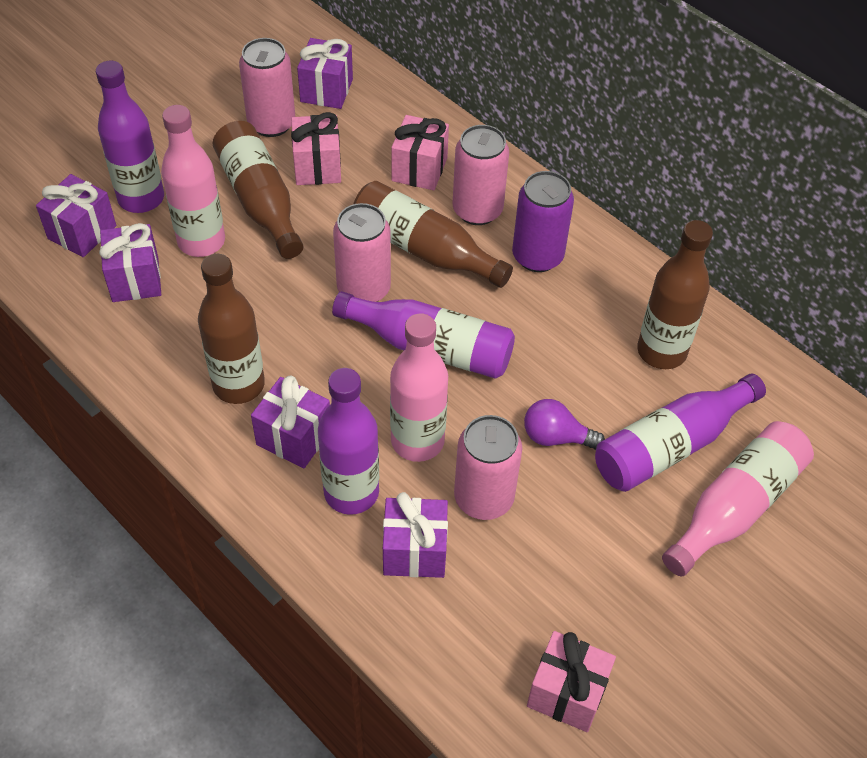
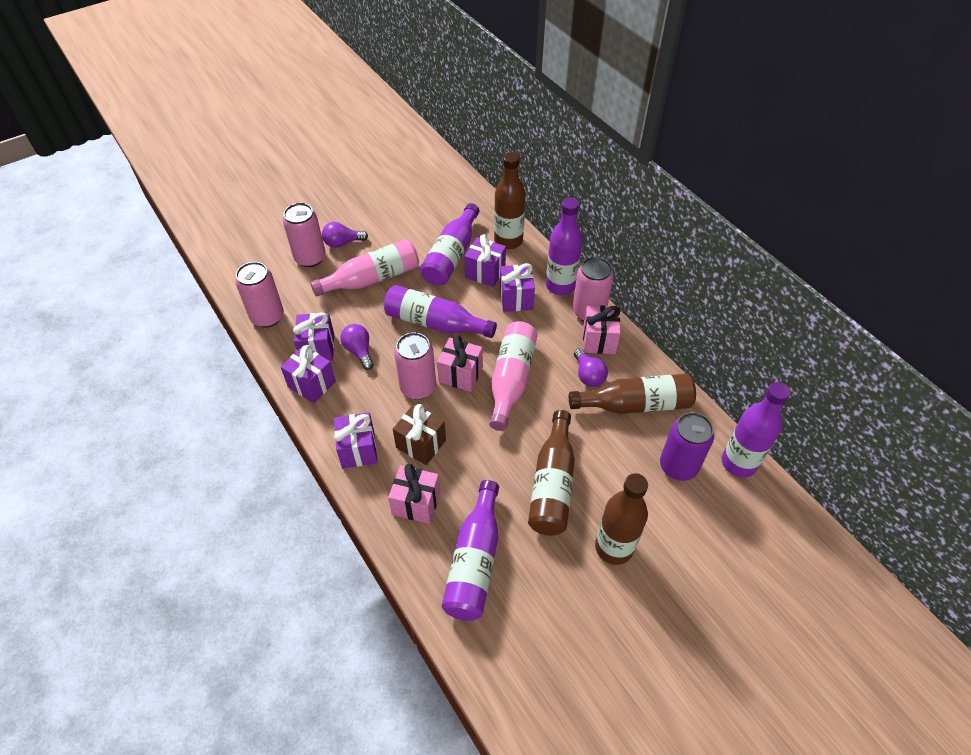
brown gift: none = 0 -> [393,404,446,465] = 1
pink bottle: [161,105,225,257] [390,313,448,462] [662,421,814,576] = 3 -> [310,239,419,297] [489,321,538,431] = 2
purple bottle: [96,61,164,213] [318,368,379,515] [332,291,515,379] [595,374,766,492] = 4 -> [384,285,497,338] [420,203,479,286] [442,480,499,621] [546,197,583,295] [722,382,790,477] = 5
purple light bulb: [524,399,605,450] = 1 -> [322,222,368,248] [340,324,374,370] [574,348,608,387] = 3

